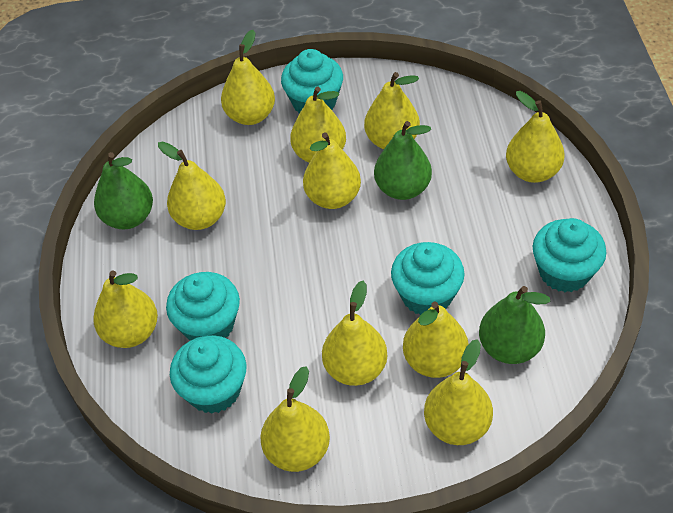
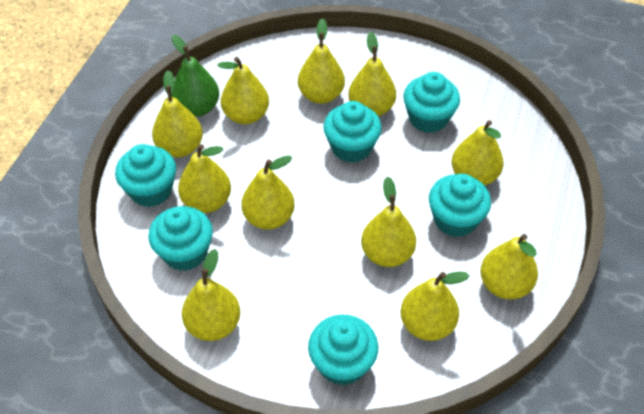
green pear: [94,152,153,229] [374,121,432,200] [479,286,550,364] = 3 -> [171,35,219,117] = 1
turquoise cupcake: [166,272,240,340] [170,335,247,414] [281,49,343,114] [391,242,465,315] [533,218,607,292] = 5 -> [115,144,176,207] [148,206,213,271] [308,314,378,386] [323,101,382,163] [403,72,460,133] [429,174,491,237] = 6

